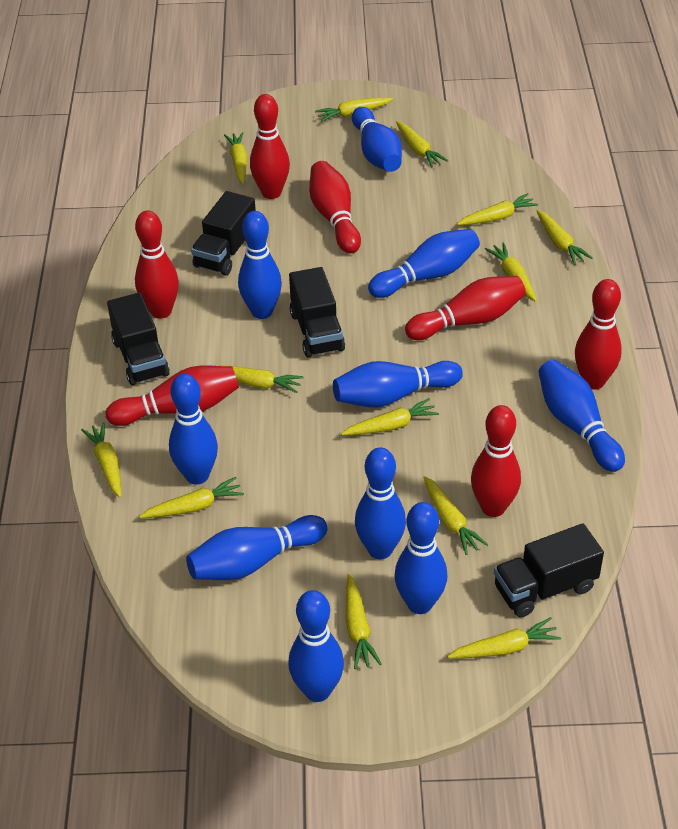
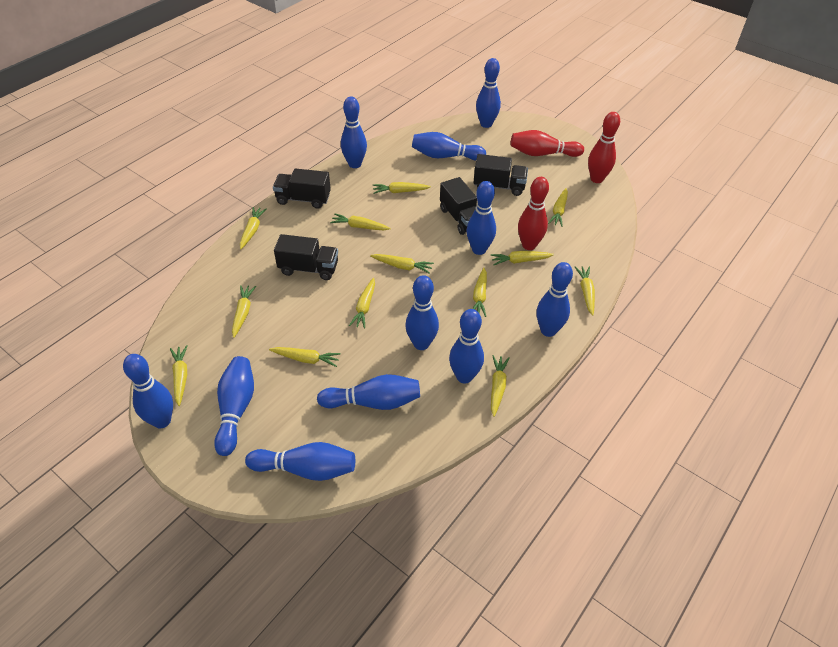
blue bowling pin: [169,374,218,485] [186,515,328,580] [238,211,282,319] [288,590,344,702] [333,361,463,407] [352,107,402,172] [355,447,406,559] [368,229,480,298] [394,502,447,614] [538,360,625,472] = 10 -> [123,354,173,428] [214,356,254,456] [245,442,355,481] [317,374,420,410] [341,97,367,168] [405,275,439,350] [412,132,486,161] [449,309,484,384] [467,181,496,255] [476,58,501,128] [537,262,573,337] = 11
red bowling pin: [106,366,239,426] [135,210,179,319] [250,94,290,199] [309,161,361,253] [405,276,526,340] [471,405,521,517] [575,279,622,390] = 7 -> [510,130,584,157] [518,177,549,250] [588,112,620,183] = 3

